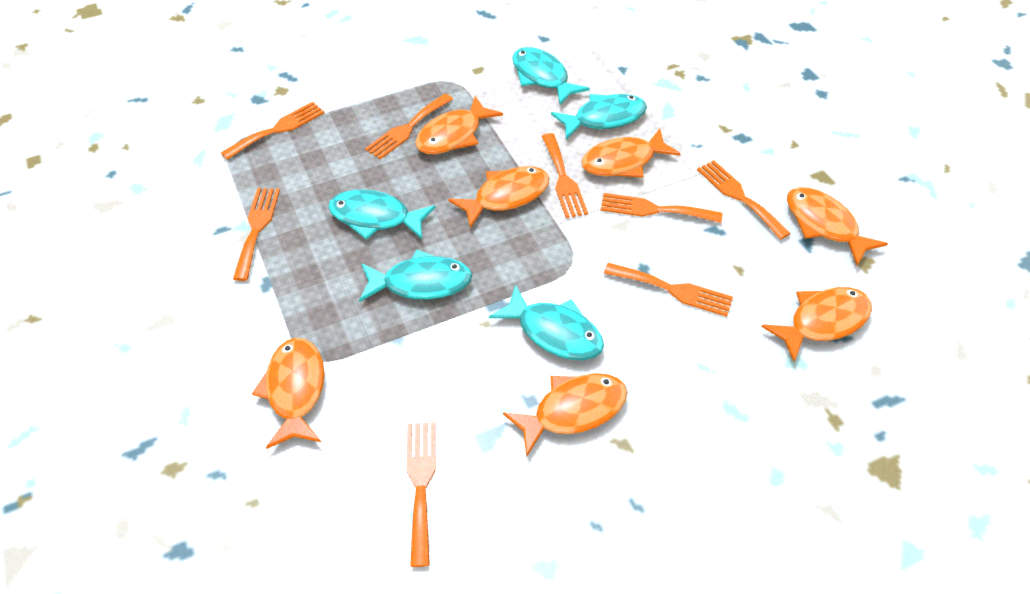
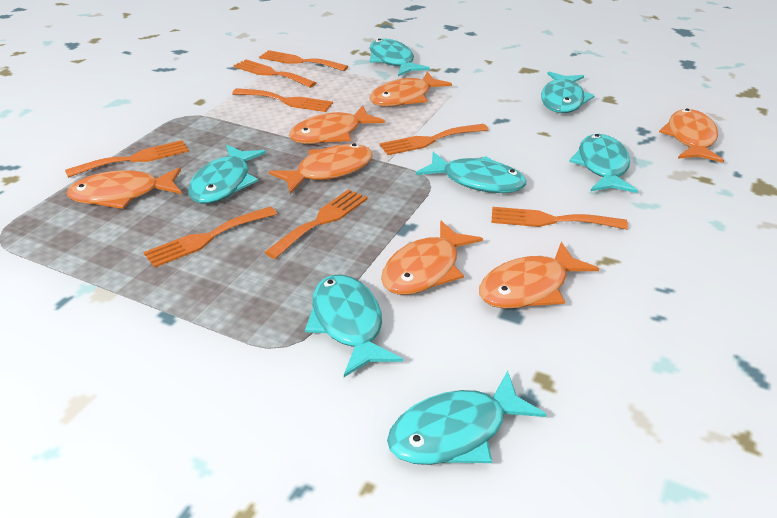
turquoise fish: [328,189,436,240] [359,250,472,302] [489,285,604,360] [512,47,590,105] [551,94,647,139] = 5 -> [188,145,266,204] [305,274,403,377] [370,39,430,76] [387,371,547,465] [416,152,526,193] [541,71,595,113] [569,134,638,193] = 7

